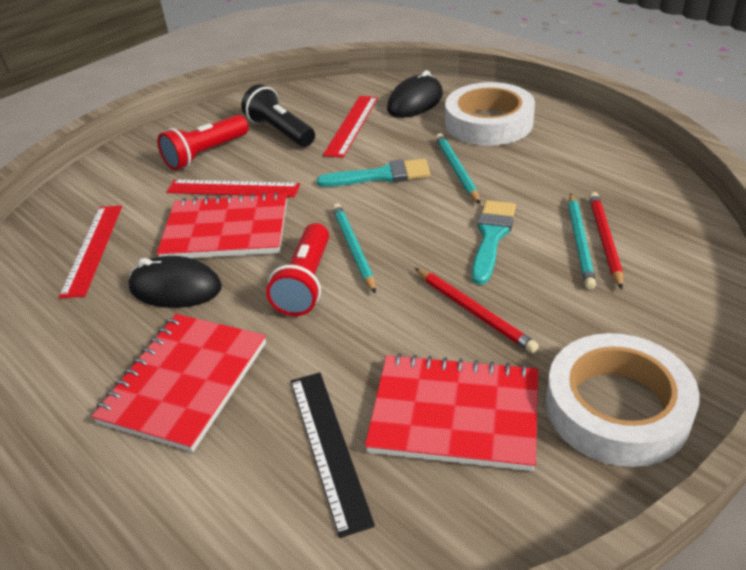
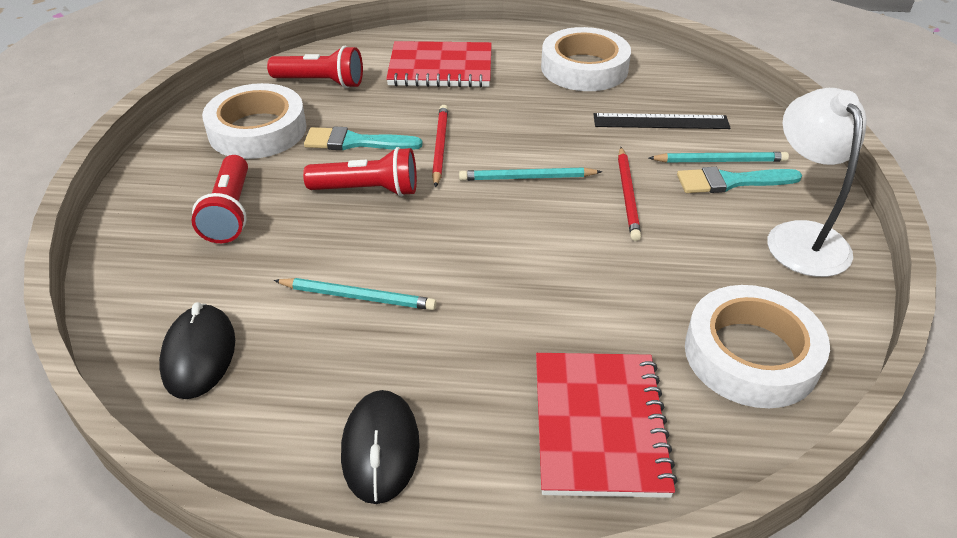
black flashlight: [241,84,315,147] = 1 -> none = 0
red flashlight: [157,115,249,170] [266,223,329,316] = 2 -> [192,155,248,243] [267,46,363,88] [303,147,417,197] = 3
red notebook: [92,314,266,452] [157,192,287,258] [365,353,538,471] = 3 -> [386,41,492,88] [536,353,678,498] = 2
red ruler: [59,206,122,298] [167,179,300,197] [323,96,378,158] = 3 -> none = 0
white lamp: none = 0 -> [767,88,867,277] = 1
white tape: [445,82,535,146] [546,333,700,467] = 2 -> [202,83,306,159] [541,27,631,91] [685,285,830,408] = 3

